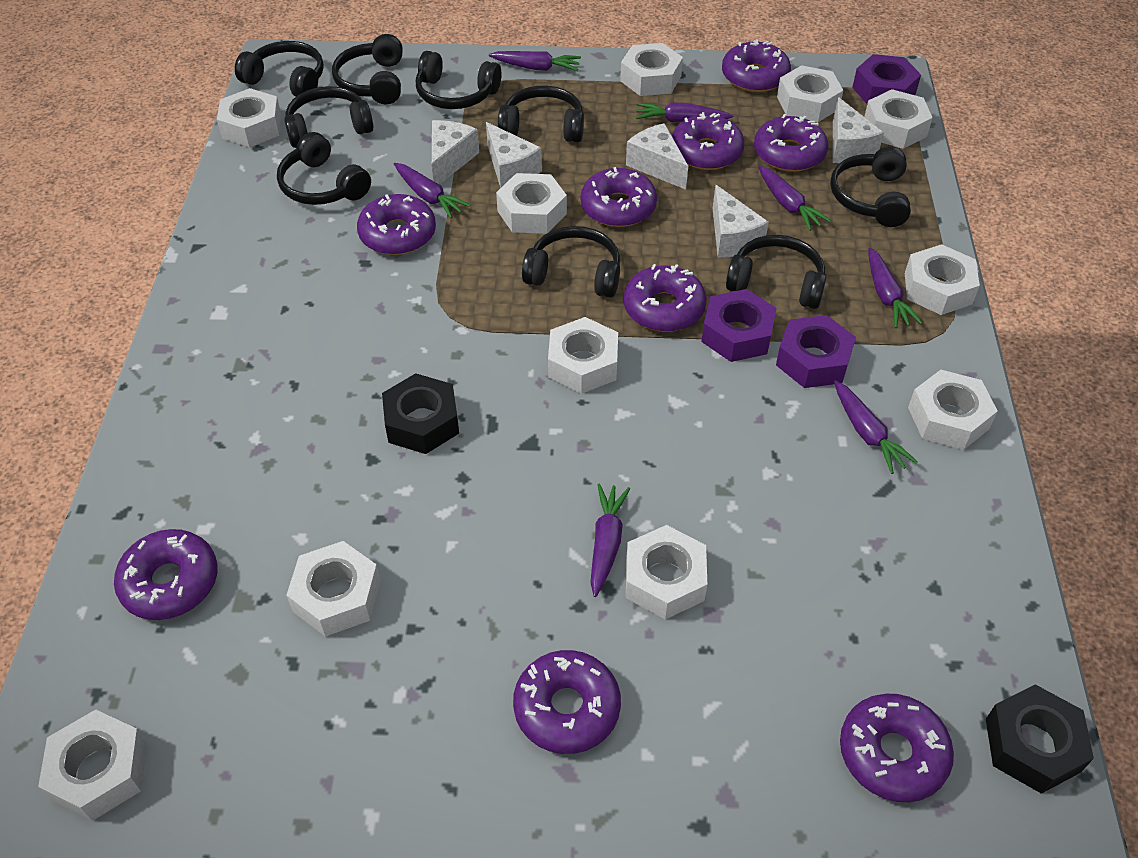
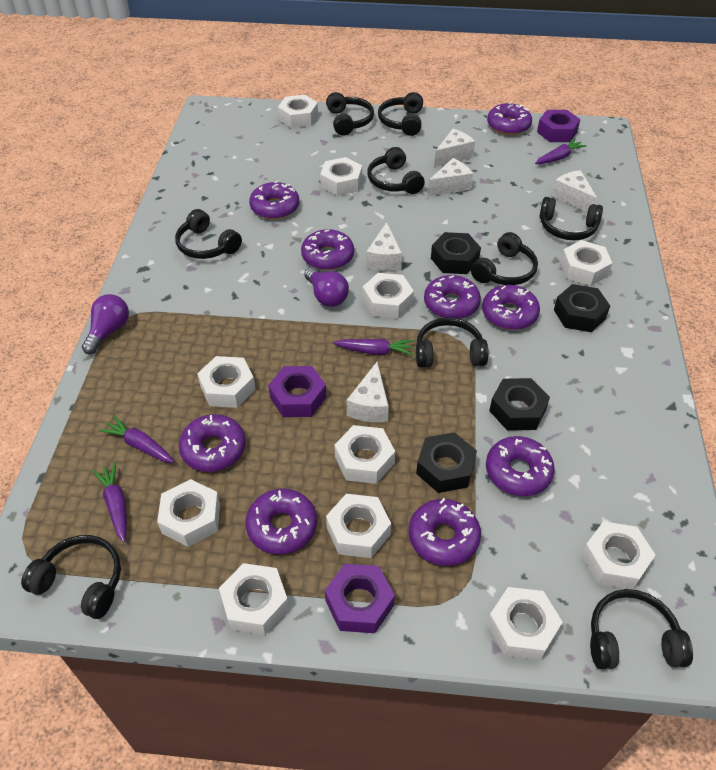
black nut: [382,373,459,454] [986,684,1094,794] = 2 -> [416,432,477,493] [431,232,481,274] [489,378,550,431] [554,284,610,332] = 4
purple carrot: [394,163,471,218] [489,51,581,71] [590,483,631,597] [636,102,733,122] [758,165,831,231] [834,380,918,474] [869,248,922,328] = 7 -> [93,462,127,543] [99,415,174,463] [333,338,414,356] [535,138,587,164] = 4
purple light bulb: none = 0 -> [82,294,129,354] [304,267,349,307] = 2

